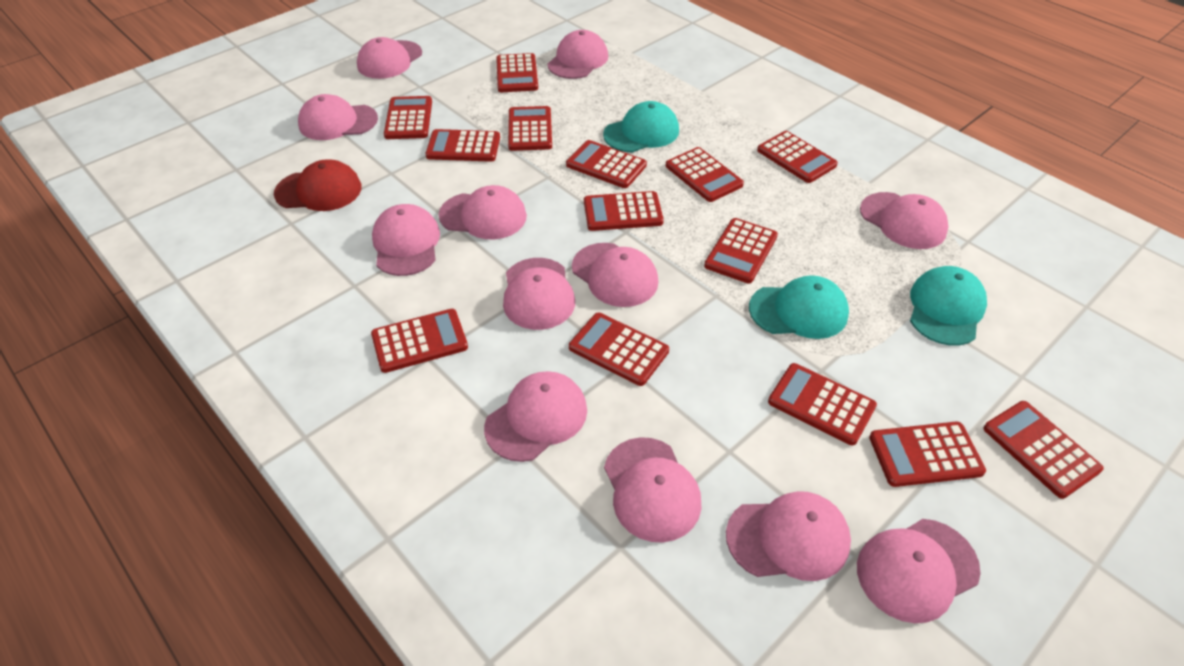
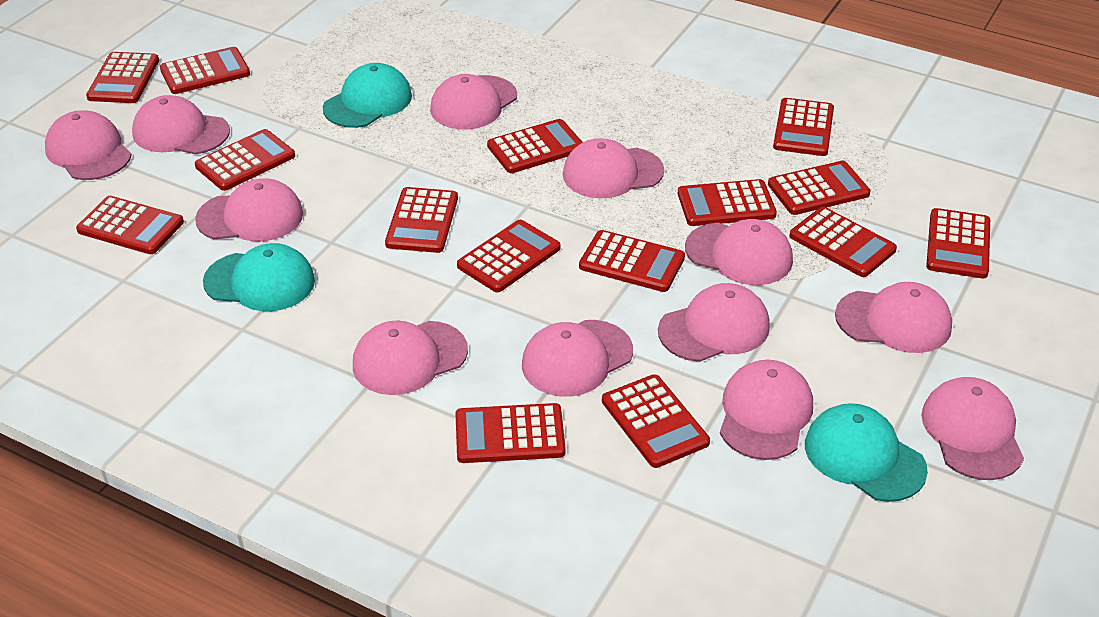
red calculator: [371,309,468,373] [384,96,432,139] [425,129,500,162] [496,53,538,92] [508,106,552,151] [566,140,647,188] [569,312,669,386] [584,191,664,231] [666,147,744,202] [704,218,778,284] [757,131,838,183] [768,363,877,445] [869,422,986,487] [983,401,1104,499] = 14 -> [76,196,184,254] [86,52,159,103] [160,47,250,94] [195,129,295,191] [385,187,458,253] [455,403,566,463] [457,220,561,292] [487,119,582,173] [579,230,685,292] [602,374,710,468] [678,179,777,226] [768,161,871,215] [773,98,834,156] [789,207,897,277] [926,208,990,278] = 15
red cap: [274,159,361,211] = 1 -> none = 0

